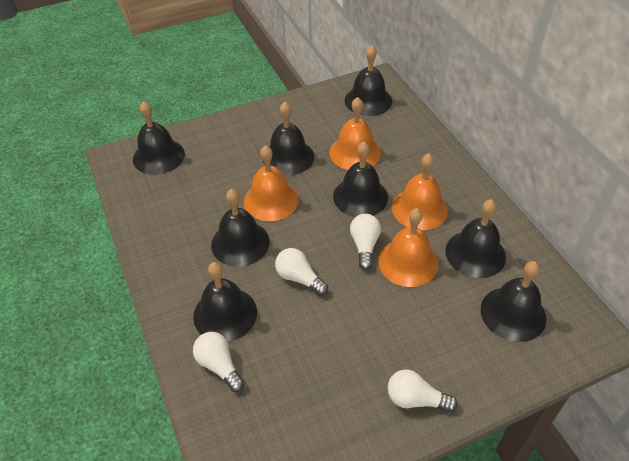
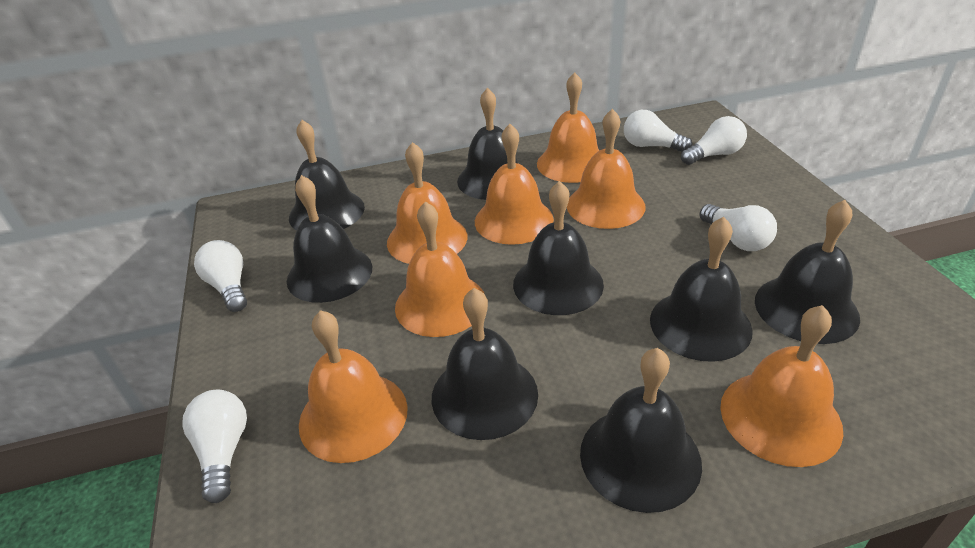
orange bell: [244,145,299,221] [329,97,381,170] [378,208,438,287] [392,154,448,230] = 4 -> [299,310,408,463] [387,142,467,264] [395,201,484,337] [475,124,554,245] [537,72,599,183] [567,109,646,229] [720,305,843,467] = 7
white light bulb: [193,332,244,392] [275,248,328,296] [350,214,381,270] [388,370,458,412] = 4 -> [182,390,247,503] [194,240,247,312] [624,110,692,152] [681,116,747,165] [700,204,777,251] = 5

